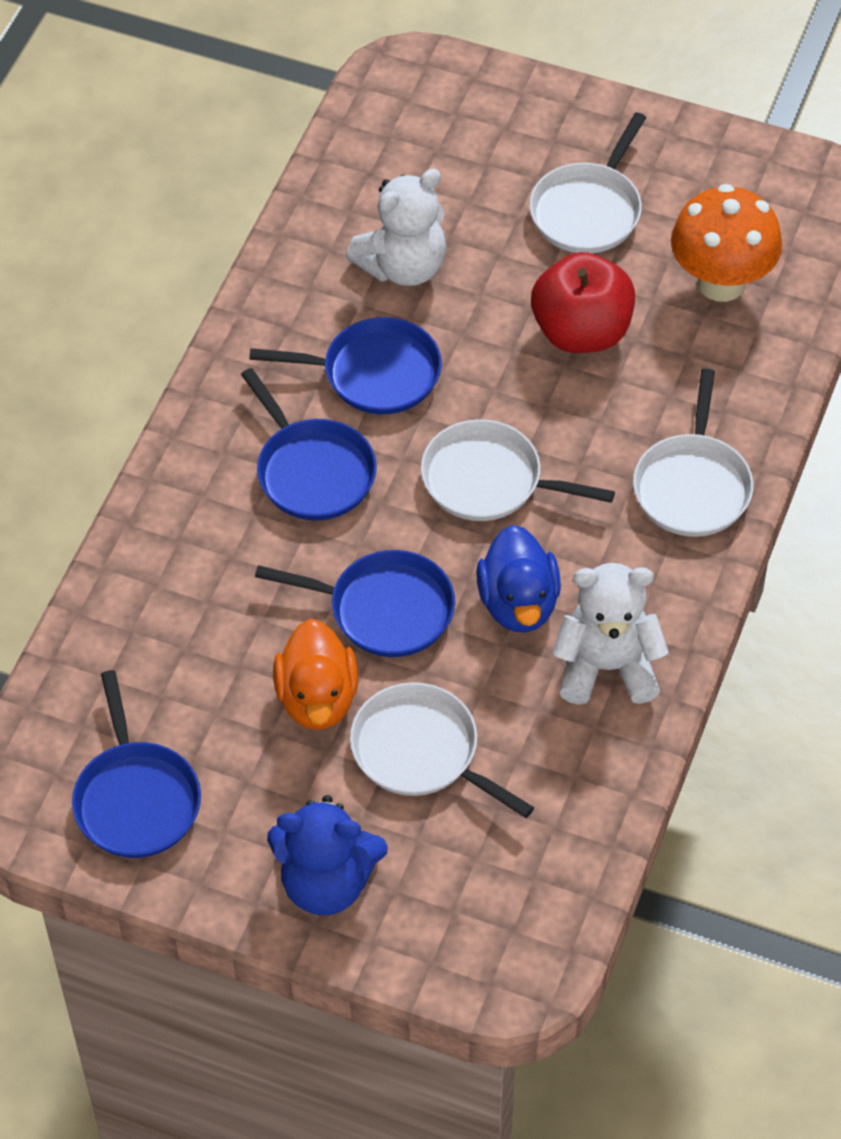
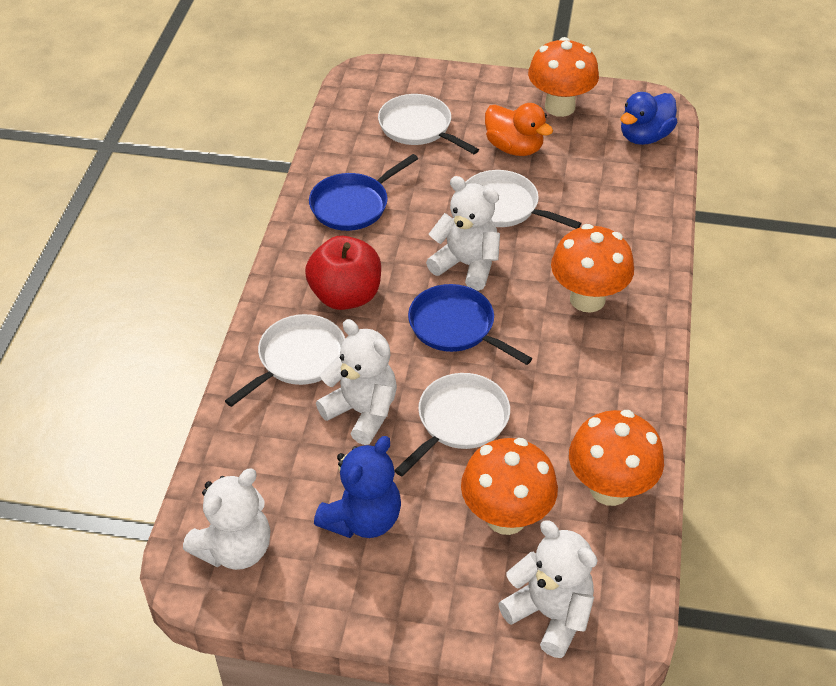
blue pan: [72,670,201,858] [241,368,377,521] [249,317,442,414] [255,550,455,657] = 4 -> [309,154,418,231] [408,284,533,365] = 2
orange mushroom: [671,184,782,302] = 1 -> [461,438,558,535] [528,37,599,117] [551,224,634,313] [569,410,664,506] = 4
white teddy bear: [346,169,446,286] [552,563,669,705] = 2 -> [183,468,270,570] [316,319,397,445] [426,176,500,291] [498,520,597,658] = 4

